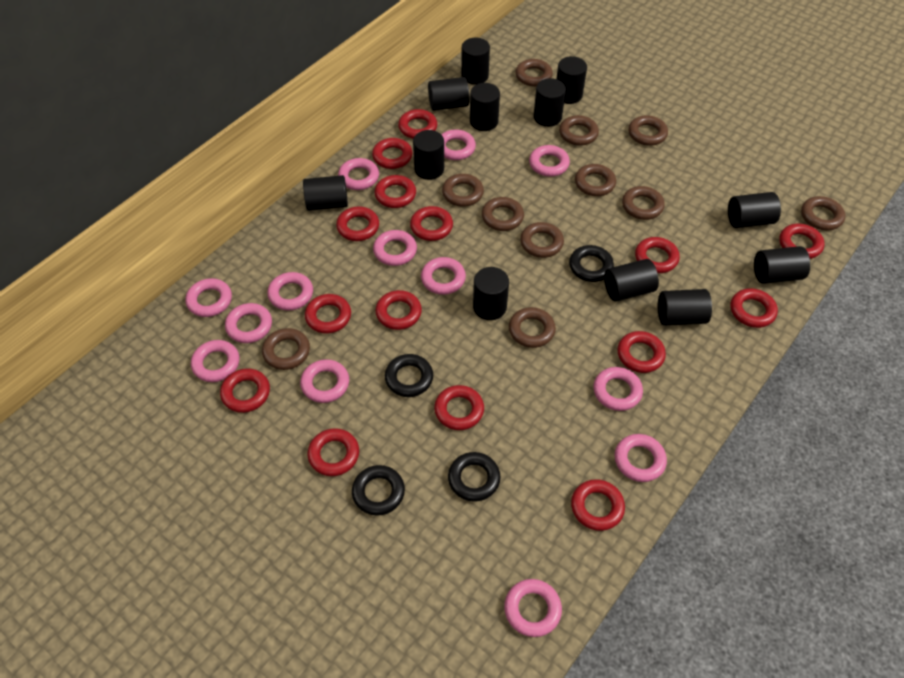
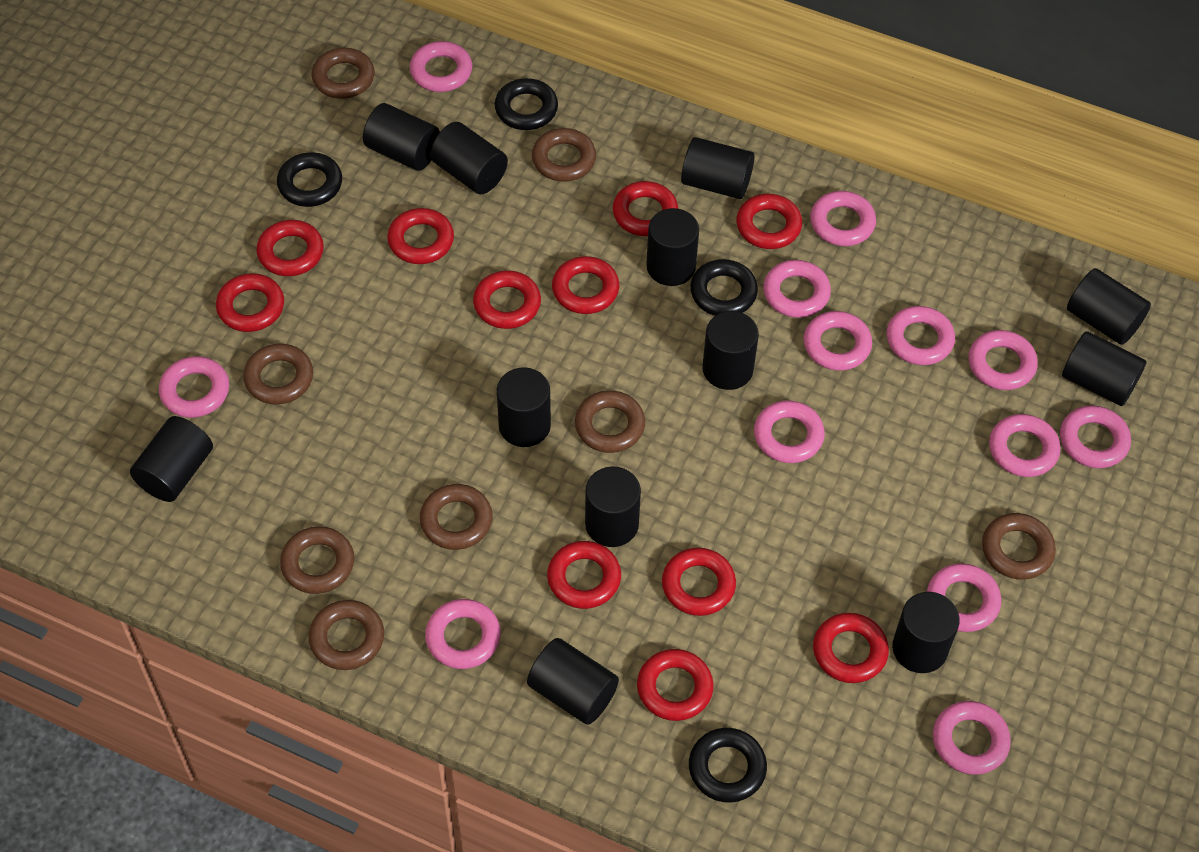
brown ring: [262,328,310,370] [442,174,484,207] [482,197,524,231] [509,307,556,348] [515,59,553,87] [520,222,564,258] [559,115,599,146] [575,164,616,196] [622,186,665,220] [628,115,668,146] [801,196,845,230] = 11 -> [243,344,313,405] [280,526,354,594] [308,600,384,670] [312,48,375,99] [420,484,493,550] [532,128,596,182] [575,390,645,453] [982,513,1056,580] = 8
red ring: [220,369,270,413] [305,294,351,334] [308,428,359,476] [336,206,379,241] [372,138,412,169] [375,175,416,208] [375,290,422,330] [398,109,437,139] [410,206,453,241] [434,385,484,430] [571,479,625,531] [617,331,666,373] [635,237,680,273] [731,288,778,328] [779,224,825,259] = 15 -> [216,273,284,332] [256,220,324,276] [387,208,454,264] [473,270,541,329] [547,541,621,609] [552,256,619,314] [613,181,678,236] [637,649,714,721] [662,548,736,616] [736,194,802,249] [813,613,889,683] = 11

